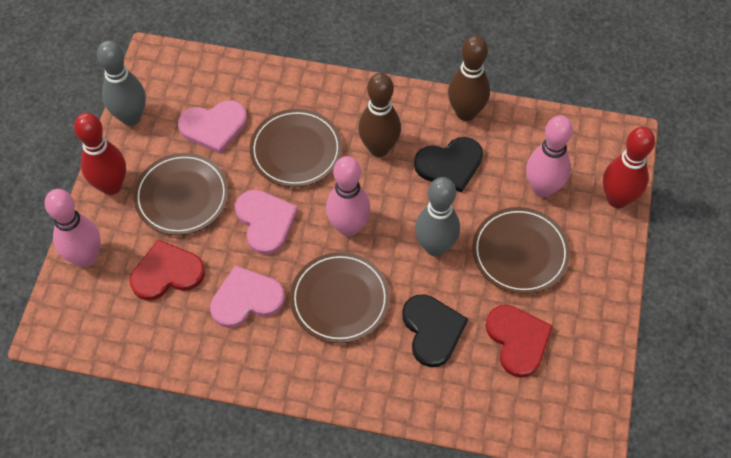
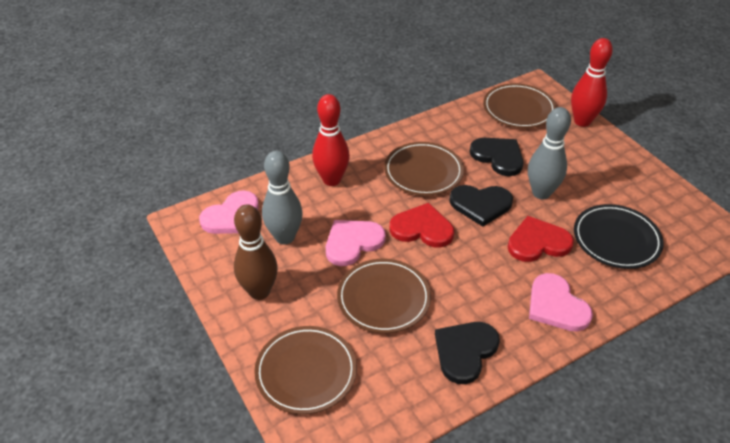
black heart: [402,294,468,367] [414,137,483,193] = 2 -> [435,322,500,384] [449,185,513,227] [470,138,524,176] = 3
black plate: none = 0 -> [574,204,664,269] = 1
brown bowling pin: [358,73,401,157] [448,35,490,121] = 2 -> [234,204,278,300] = 1
pink bowling pin: [45,189,101,267] [326,156,371,236] [526,115,573,198] = 3 -> none = 0

